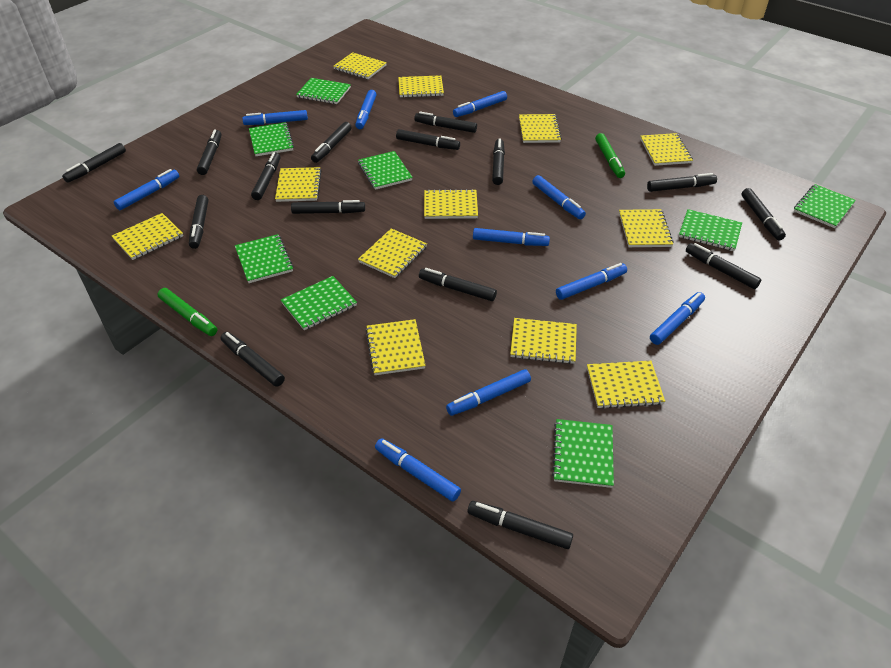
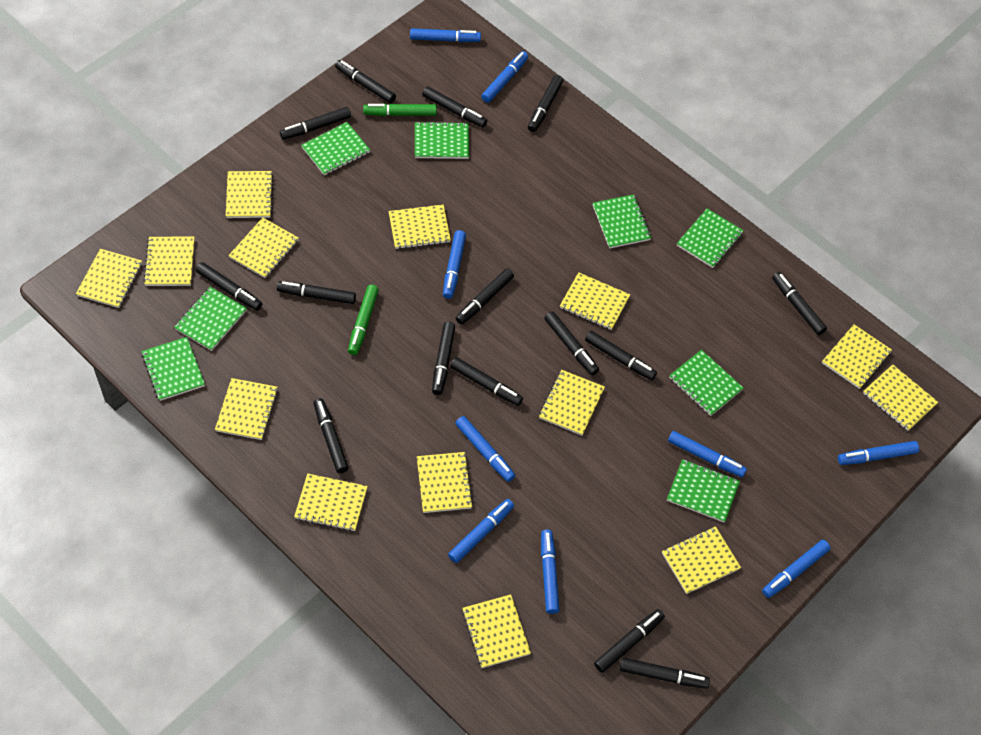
blue marker: [114,169,179,210] [242,110,308,125] [355,90,376,129] [375,438,461,502] [446,369,531,416] [453,91,507,117] [473,228,550,246] [532,175,586,219] [556,263,627,300] [650,292,705,345] = 10 -> [410,28,481,42] [443,230,466,299] [448,499,514,563] [455,416,515,482] [481,51,528,103] [541,530,559,614] [668,431,747,477] [762,540,831,598] [838,441,919,465] = 9
yellow notebook: [112,213,183,260] [275,167,321,202] [333,52,387,79] [358,229,427,278] [366,319,426,375] [398,75,444,98] [424,189,478,219] [510,318,577,364] [519,114,562,143] [587,361,665,409] [619,209,673,247] [640,133,693,166] = 12 -> [76,249,142,308] [143,237,194,286] [215,378,278,440] [226,171,273,218] [228,218,299,278] [294,473,368,531] [389,205,451,249] [417,452,473,513] [462,594,531,668] [539,370,605,435] [560,272,630,330] [662,526,741,594] [822,324,892,389] [863,364,938,431] = 14

